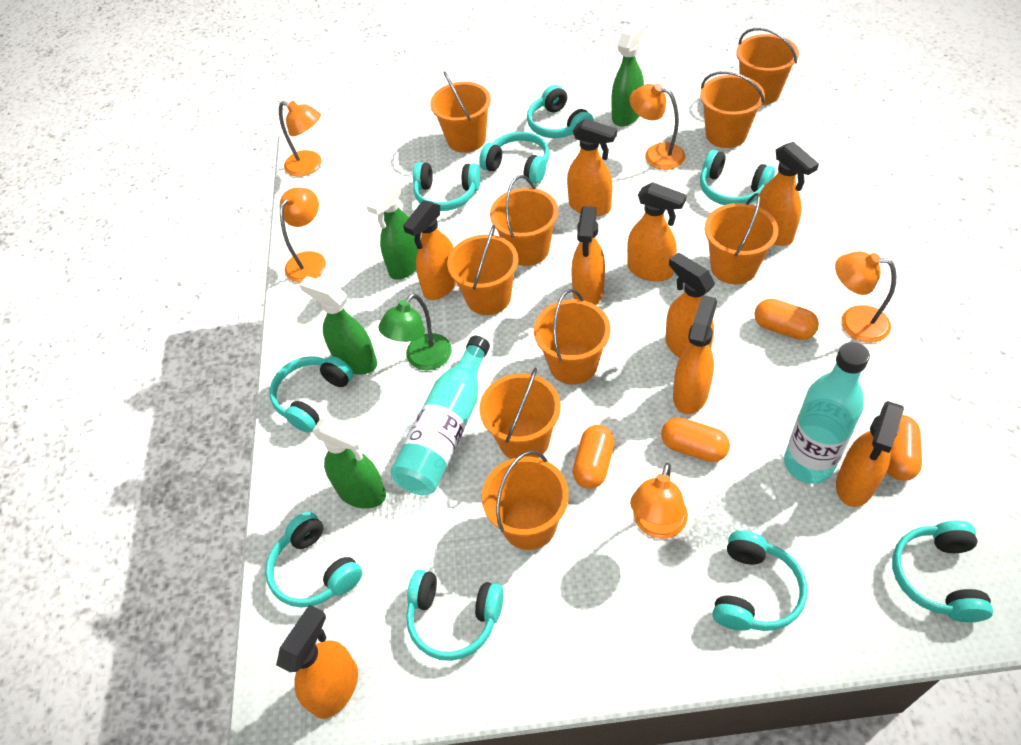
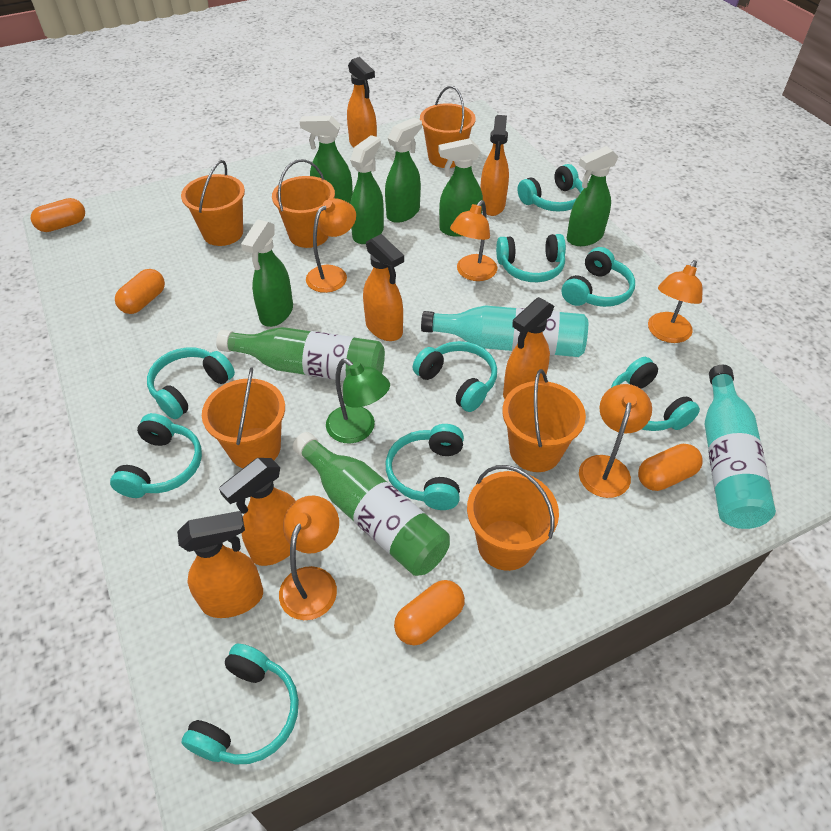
green bottle: none = 0 -> [216,327,385,381] [293,432,450,576] = 2
green spray bottle: [299,276,377,375] [313,417,386,509] [366,180,418,280] [611,20,646,127] = 4 -> [241,220,293,327] [299,116,353,203] [350,135,384,244] [385,117,422,223] [438,138,483,237] [567,146,618,246] = 6
orange bucket: [430,71,491,153] [447,225,518,315] [479,368,560,459] [482,451,569,550] [490,175,558,266] [534,289,611,385] [700,71,765,148] [705,193,778,284] [736,28,799,105] = 9 -> [181,160,245,246] [202,367,285,468] [272,159,335,248] [420,86,476,168] [467,465,559,571] [502,369,586,472] = 6
orange spray bottle: [276,604,358,719] [403,200,457,300] [567,118,617,216] [571,206,605,305] [627,182,687,282] [666,253,715,358] [673,295,717,414] [759,142,819,246] [836,401,904,507] = 9 -> [177,511,263,618] [219,458,296,566] [347,57,377,148] [363,234,404,341] [480,115,509,216] [503,297,555,399] = 6

